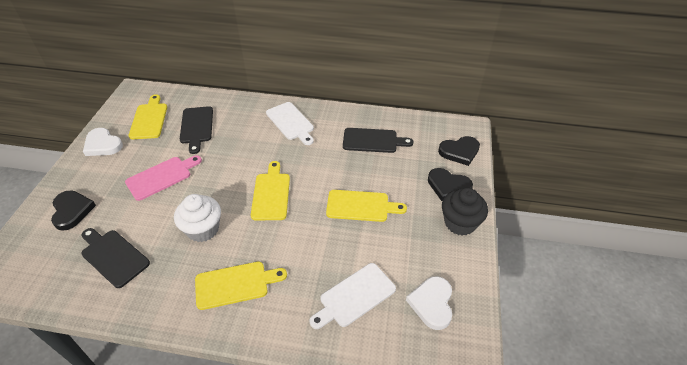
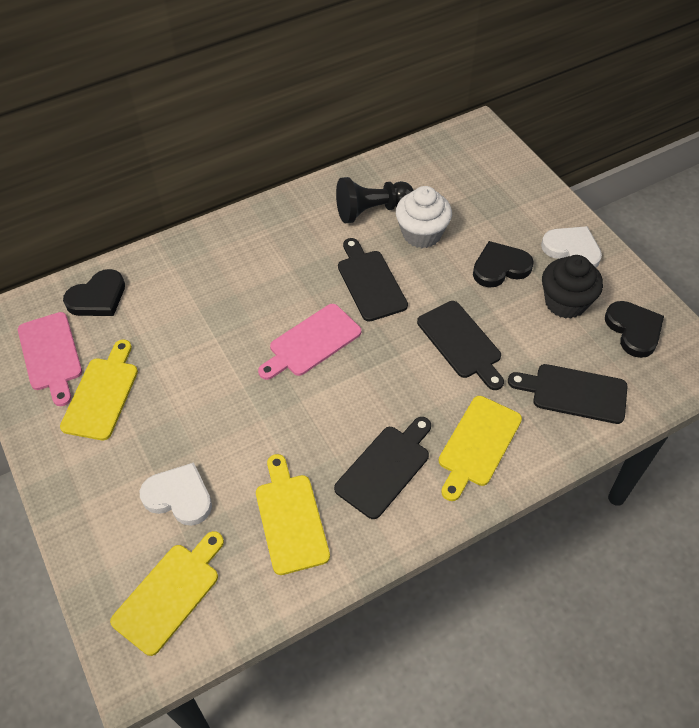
black cutting board: [81,228,150,288] [180,106,213,154] [343,128,414,153] = 3 -> [334,417,431,519] [338,238,408,322] [417,301,504,390] [508,364,628,424] = 4
black pawn: none = 0 -> [336,177,414,223] = 1
pink cutting board: [125,155,202,201] = 1 -> [18,312,82,406] [258,304,361,380] = 2
white cutting board: [266,102,314,145] [310,263,396,329] = 2 -> none = 0

